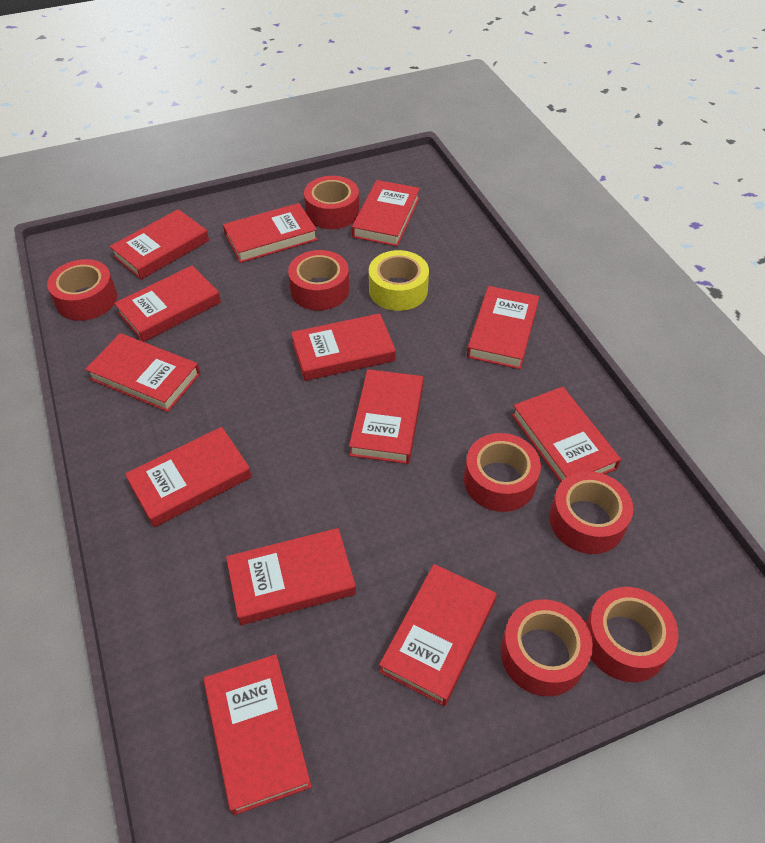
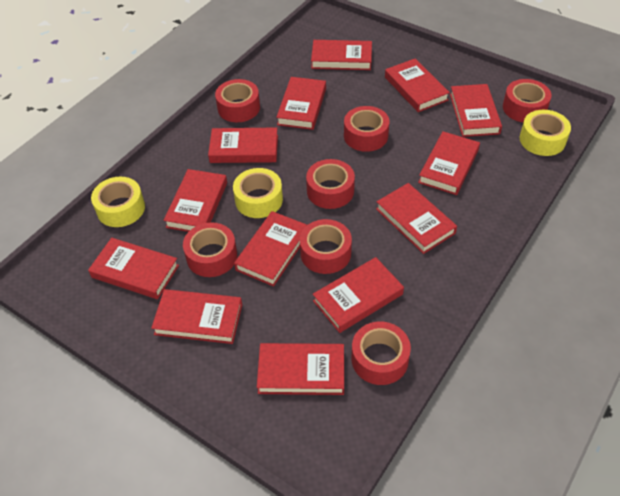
yellow tape: [369,250,429,311] = 1 -> [91,177,145,227] [233,168,283,218] [520,110,571,156] = 3

